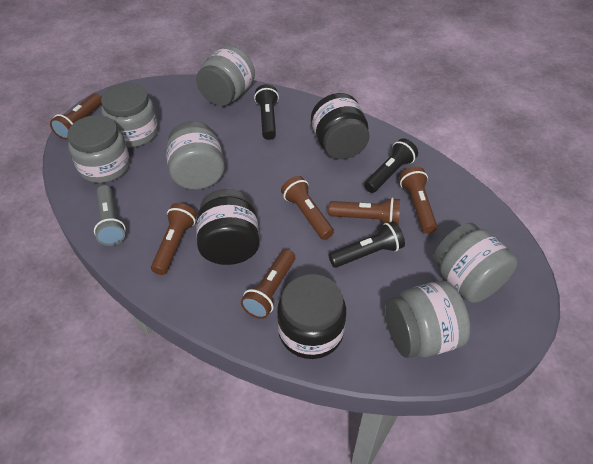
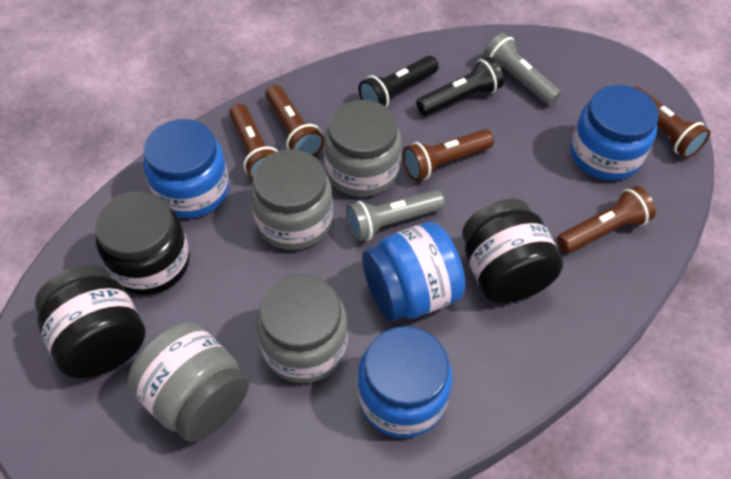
black flashlight: [254,84,279,140] [328,221,405,268] [364,138,418,193] = 3 -> [359,56,439,107] [416,57,504,116] = 2
blue jar: none = 0 -> [143,119,229,218] [357,326,452,438] [362,222,465,321] [571,85,659,180] = 4
brown flashlight: [50,94,102,140] [151,203,197,275] [241,249,295,319] [281,176,334,240] [328,197,400,225] [399,166,437,234] = 6 -> [229,104,278,180] [265,85,324,156] [403,129,494,181] [557,186,656,253] [634,87,710,158] = 5
grey flashlight: [94,185,126,246] = 1 -> [346,190,445,242] [483,33,561,105] = 2
grey jar: [67,115,130,183] [101,83,158,147] [166,121,225,190] [196,45,255,106] [385,281,470,358] [433,223,517,303] = 6 -> [128,322,249,442] [250,149,333,250] [256,274,348,383] [324,100,401,197] = 4

